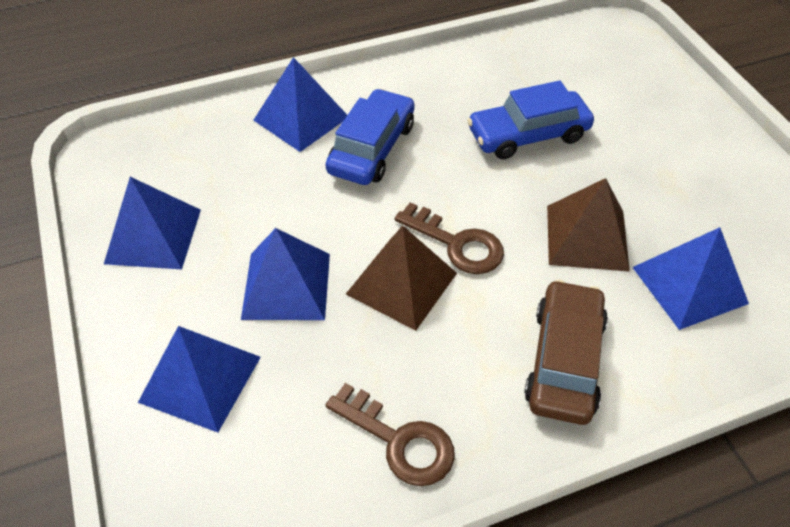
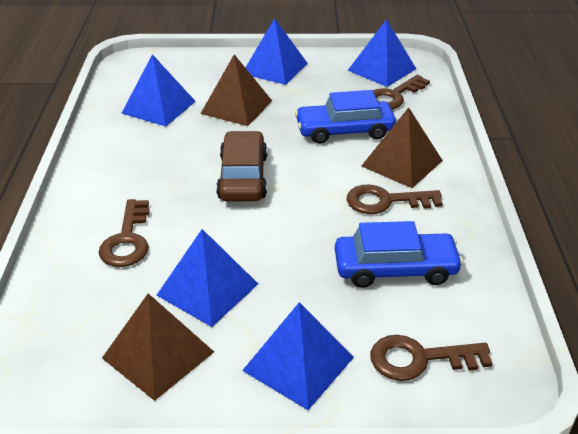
brown key: [326,383,455,486] [395,202,504,274] = 2 -> [99,199,150,267] [347,184,443,214] [370,335,493,381] [373,75,430,109] = 4
brown pyramid: [346,225,457,331] [547,178,630,272] = 2 -> [102,293,214,401] [200,54,272,126] [362,107,443,188] = 3

